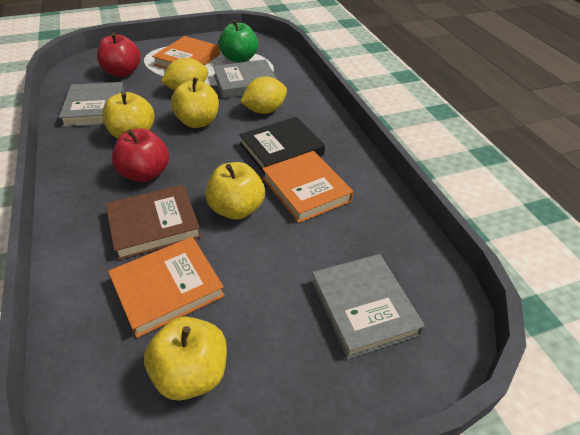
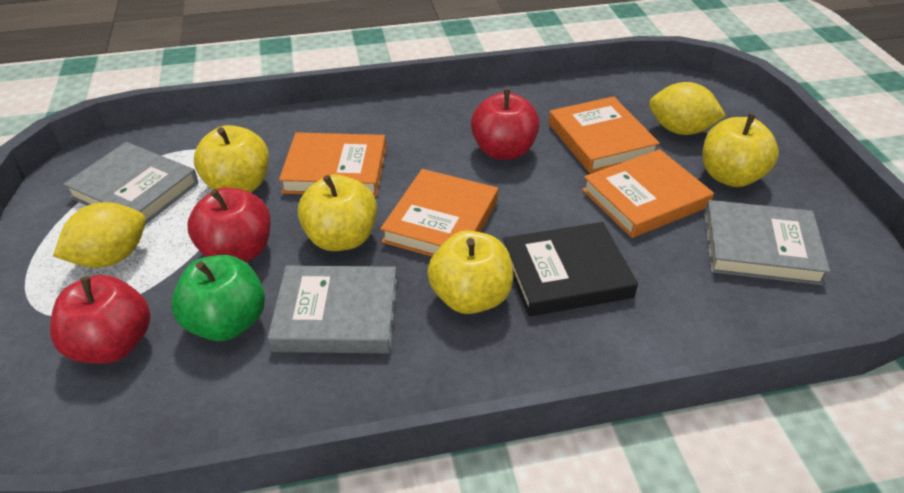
brown book: [105,184,201,260] = 1 -> none = 0
orange book: [108,237,225,338] [152,36,220,69] [262,151,354,223] = 3 -> [279,132,386,196] [380,169,498,257] [549,96,660,173] [582,149,714,238] = 4
red apple: [97,32,141,77] [112,128,169,182] = 2 -> [50,275,150,364] [187,187,271,262] [471,89,540,160] = 3

